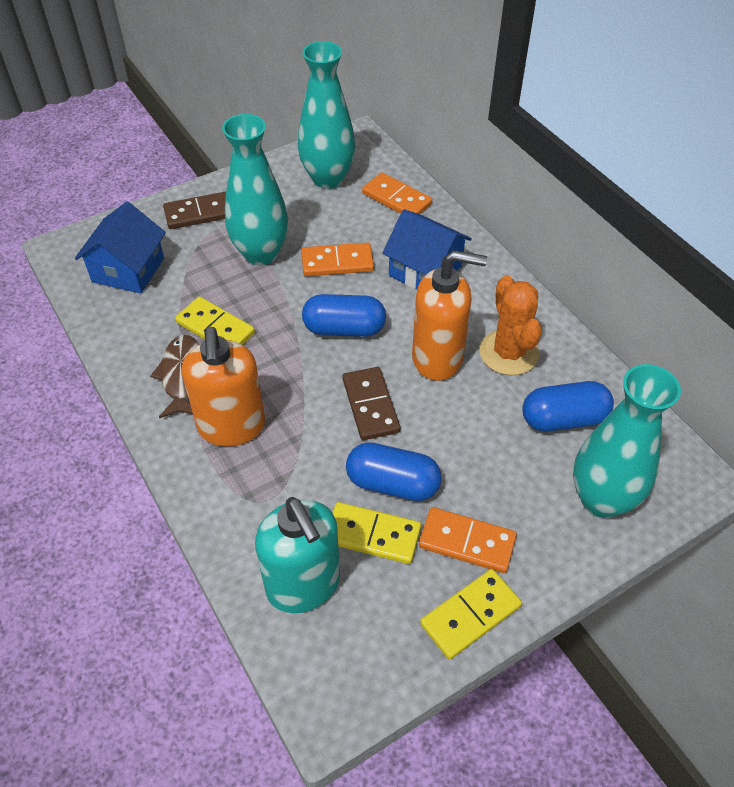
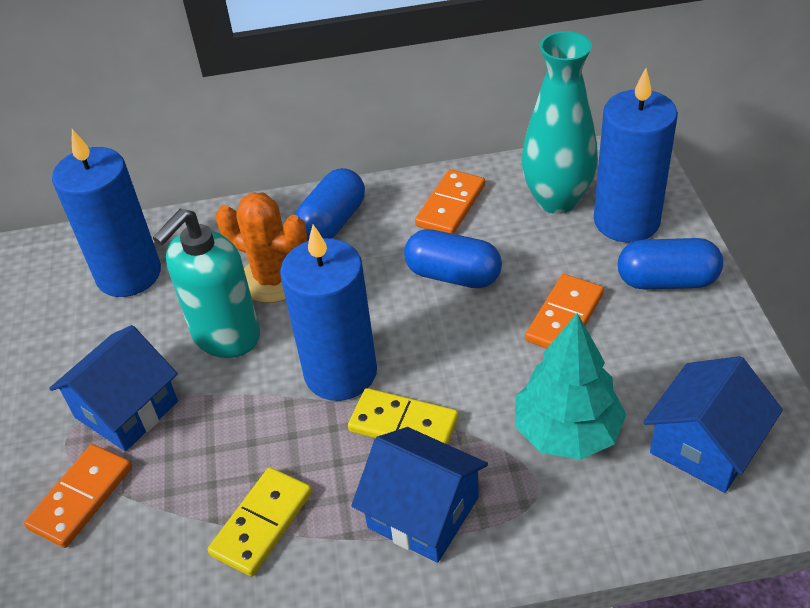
blue candle: none = 0 -> [52,129,161,297] [280,225,377,401] [594,68,678,243] = 3
blue house: [75,202,166,294] [382,209,472,289] = 2 -> [49,325,178,451] [351,427,488,563] [643,356,783,493] = 3
brown domino: [163,192,226,229] [343,367,400,440] = 2 -> none = 0
brown fish: [150,335,199,418] = 1 -> none = 0
orange soap dispenser: [182,327,265,446] [412,250,487,381] = 2 -> none = 0
turquoise tree: none = 0 -> [515,313,626,460] = 1
turquoise vase: [222,114,288,265] [298,41,355,189] [573,364,681,518] = 3 -> [521,31,598,214] = 1
yellow domino: [175,297,255,345] [333,502,421,564] [420,569,522,660] = 3 -> [208,467,312,577] [348,388,459,445] = 2

